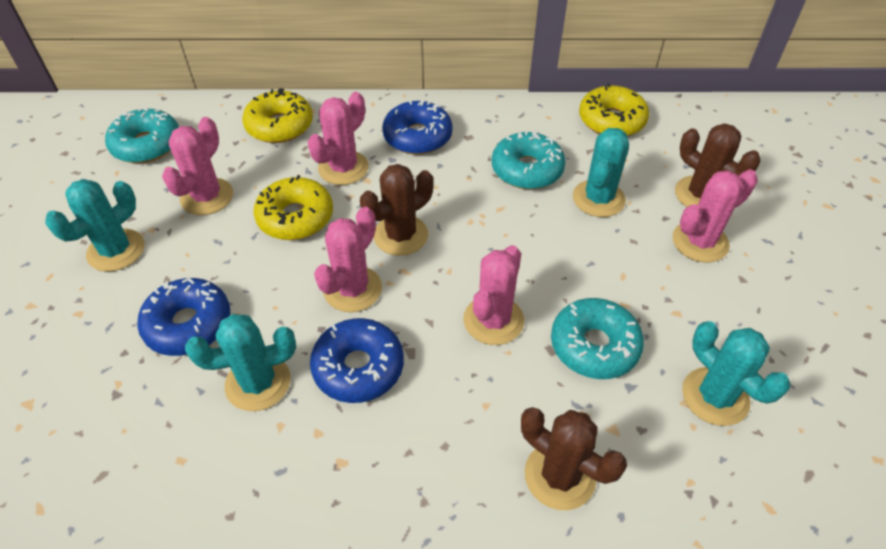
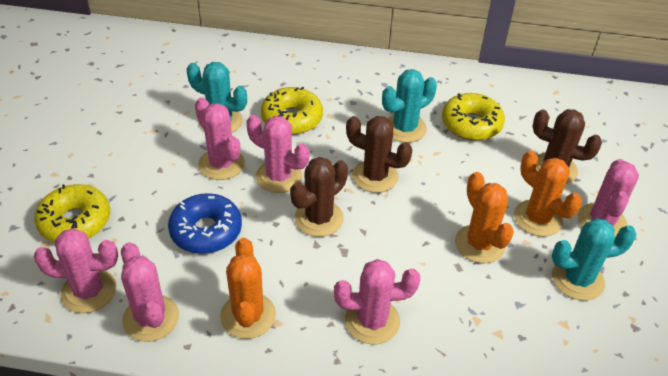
blue donut: [137,278,230,356] [310,318,404,403] [382,100,453,155] = 3 -> [168,193,242,254] = 1
orange cactus: none = 0 -> [220,238,276,339] [455,172,514,263] [514,151,582,237] = 3
pink cactus: [162,117,233,215] [308,92,369,185] [314,207,382,312] [464,245,524,345] [672,169,758,263] = 5 -> [34,228,118,313] [121,242,179,342] [195,97,245,180] [246,115,309,193] [334,259,421,344] [578,159,639,237] = 6
turquoise cactus: [45,179,144,271] [185,314,296,411] [573,128,629,217] [682,321,790,426] = 4 -> [187,62,247,133] [382,69,437,143] [552,218,636,300] = 3
turquoise donut: [105,108,179,163] [492,130,566,189] [551,298,644,379] = 3 -> none = 0

